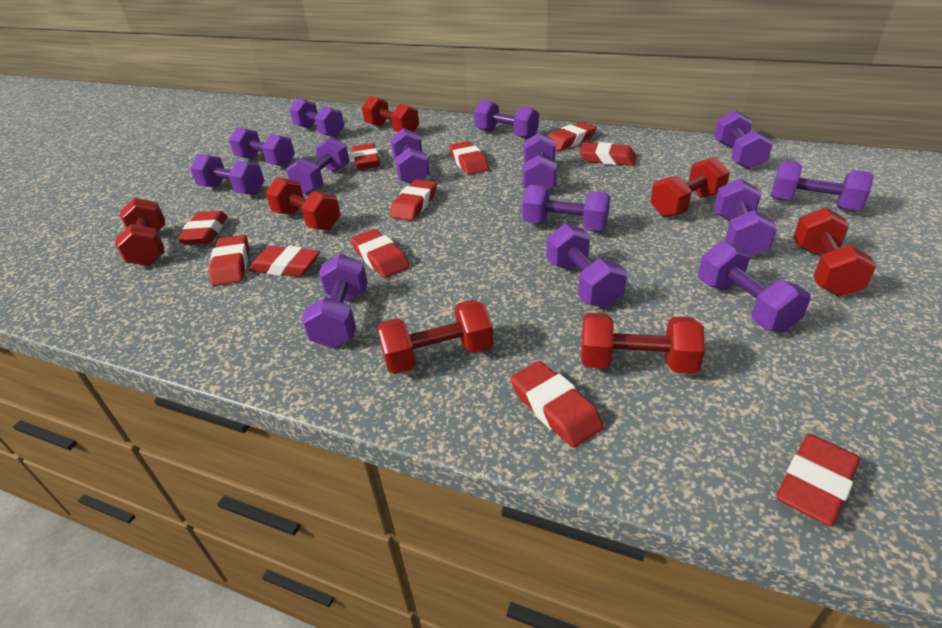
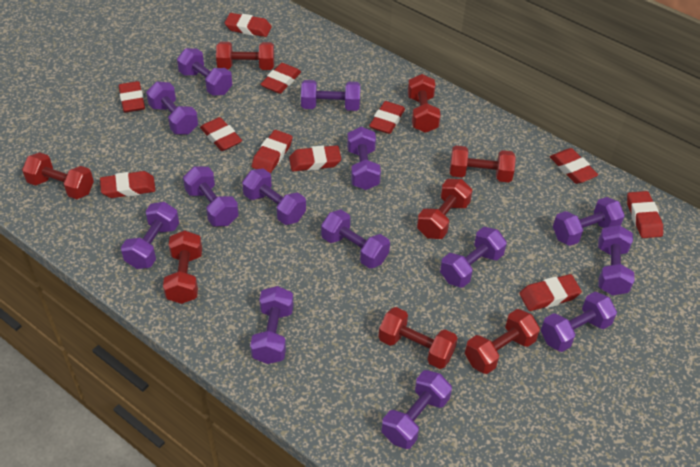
red dumbbell: [115,198,165,266] [265,177,341,230] [362,96,419,132] [377,300,493,374] [581,313,705,374] [650,157,730,217] [793,207,877,297] = 7 -> [22,152,94,199] [163,230,202,304] [216,42,274,70] [378,307,458,369] [408,74,441,133] [417,179,472,239] [450,146,516,182] [465,309,540,374] = 8

